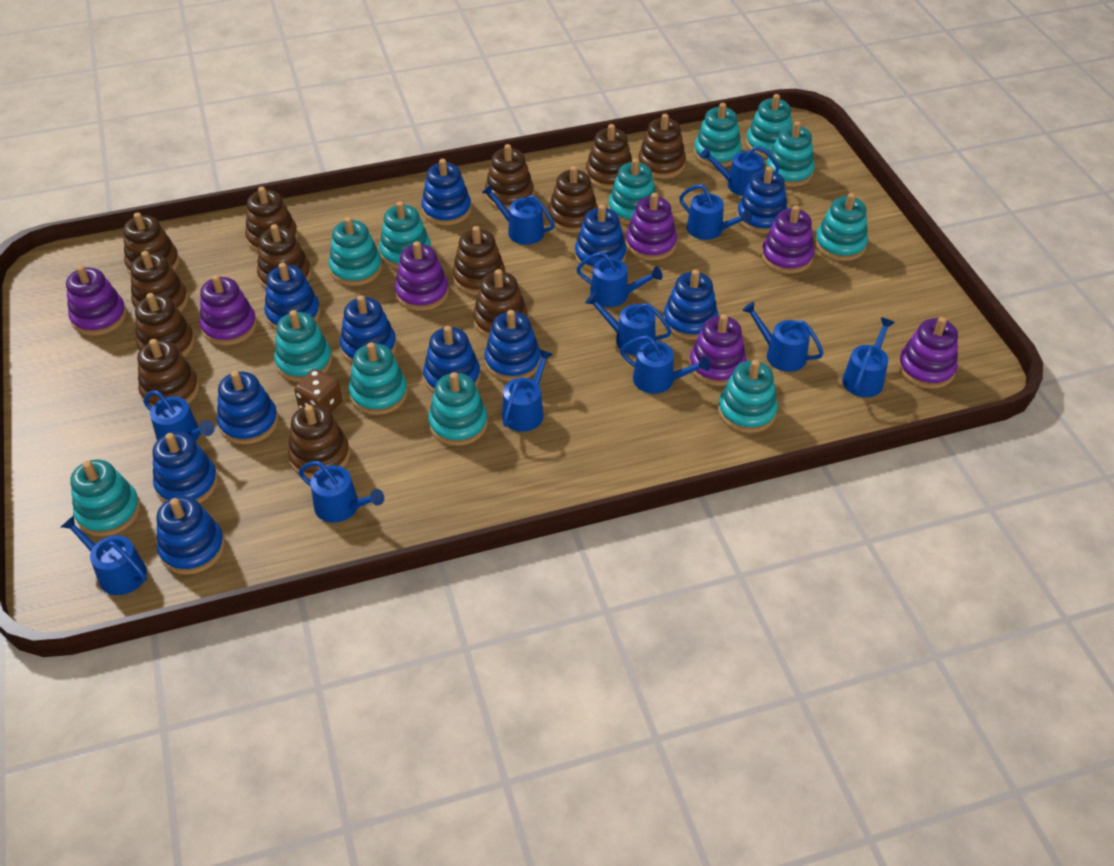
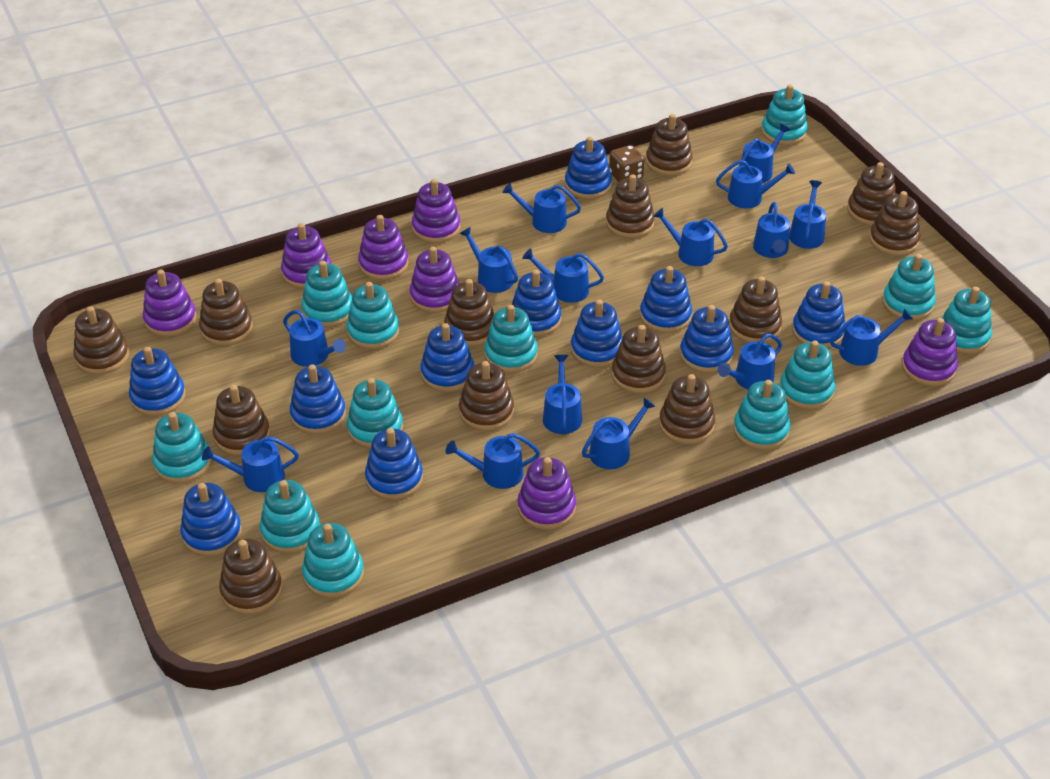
blue watering can: [61,515,147,595] [144,390,215,442] [298,461,384,523] [481,184,555,245] [502,349,553,432] [576,252,662,307] [585,293,672,355] [620,336,710,394] [679,184,752,240] [700,146,780,196] [742,302,824,372] [842,317,895,397] = 12 -> [202,436,299,492] [283,310,346,367] [446,433,540,489] [459,227,518,293] [503,183,581,233] [522,248,604,303] [543,355,582,434] [582,398,656,469] [653,208,728,266] [716,160,795,208] [718,334,782,390] [739,124,790,183] [753,202,790,258] [789,180,826,249] [830,309,913,366] = 15

